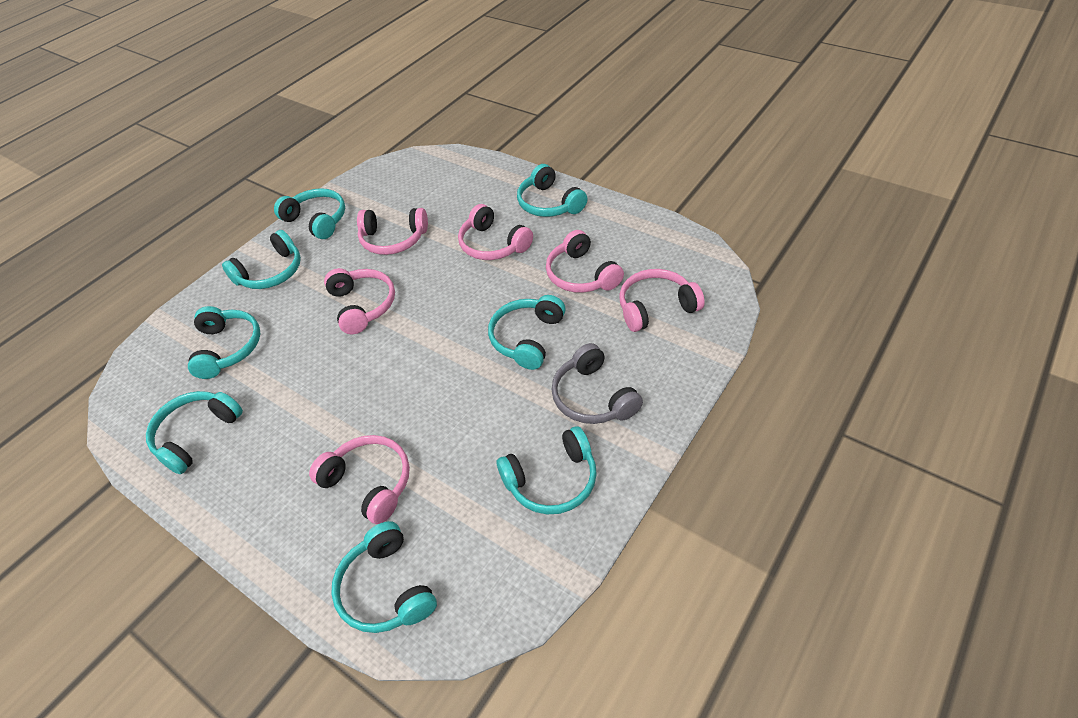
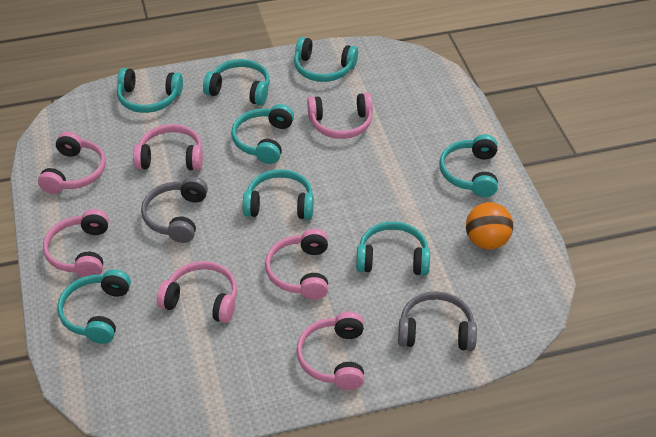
grey headphones: [551,343,643,424] = 1 -> [141,177,208,243] [398,291,477,351] = 2
orange ball: none = 0 -> [466,202,513,250] = 1
pink headphones: [309,435,410,524] [324,268,395,334] [357,208,428,255] [458,204,533,260] [546,230,624,293] [619,269,705,332] = 6 -> [38,132,106,194] [43,209,109,277] [133,124,203,171] [157,261,237,323] [265,229,328,300] [296,312,364,390] [307,93,373,139] = 7

